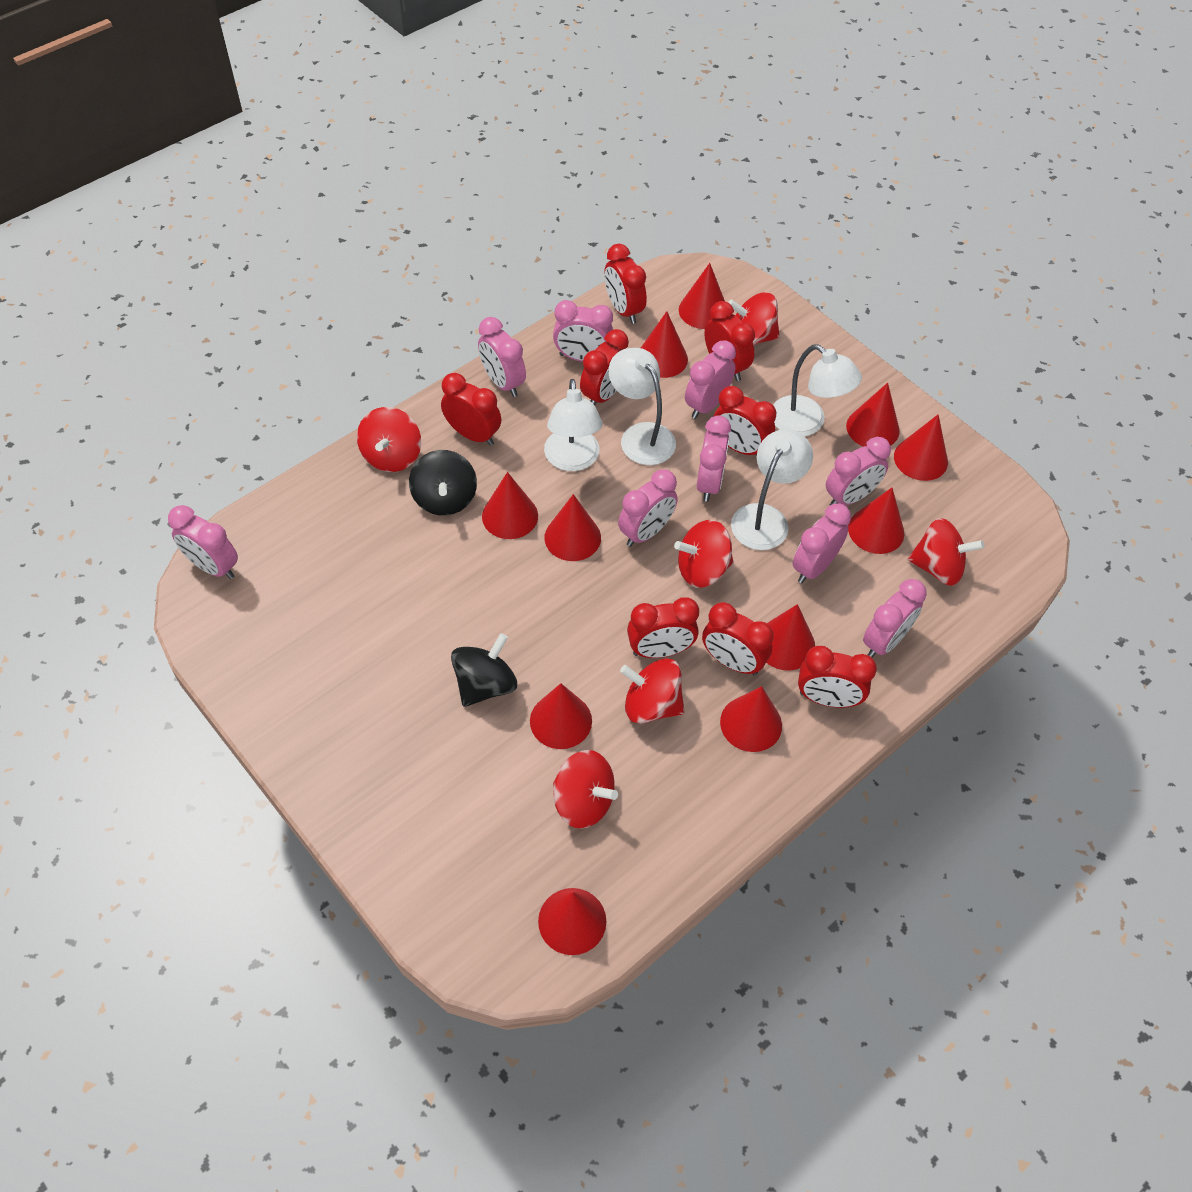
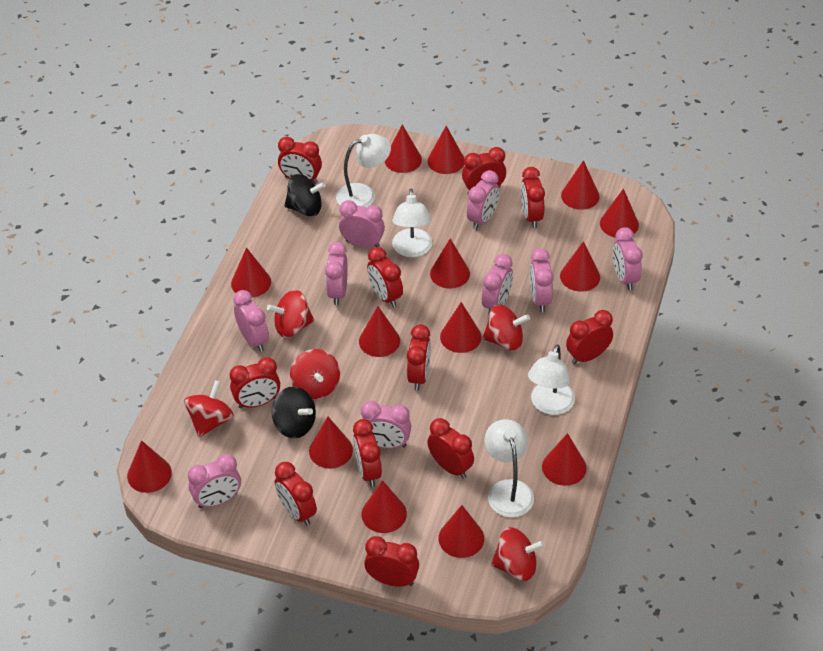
red clock: [441,373,501,446] [580,329,629,406] [604,244,647,324] [627,597,699,658] [702,602,774,675] [704,301,755,381] [713,386,776,456] [798,646,877,708] = 8 -> [230,357,280,409] [275,462,317,526] [278,137,322,184] [353,419,382,487] [364,536,419,587] [367,247,403,307] [407,325,431,390] [427,418,474,479] [462,147,506,194] [521,167,545,228] [566,310,613,364] = 11
red cone: [482,472,538,539] [530,683,592,749] [538,888,607,955] [544,494,601,561] [641,311,688,378] [679,263,725,329] [720,686,782,752] [766,604,815,670] [846,383,900,447] [848,488,904,554] [894,414,948,481] = 11 -> [127,440,172,493] [231,247,271,297] [309,417,353,468] [359,306,400,357] [362,480,407,533] [385,125,422,173] [427,126,464,174] [430,239,470,288] [438,505,484,558] [440,302,482,353] [542,433,587,486] [560,241,600,292] [561,160,600,210] [600,188,639,237] = 14
red spinning top: [357,407,421,472] [553,750,618,829] [620,658,685,724] [674,520,733,588] [728,292,780,345] [908,518,984,586] = 6 -> [184,380,234,437] [267,290,314,338] [290,349,340,399] [482,304,530,351] [491,527,545,581] = 5

